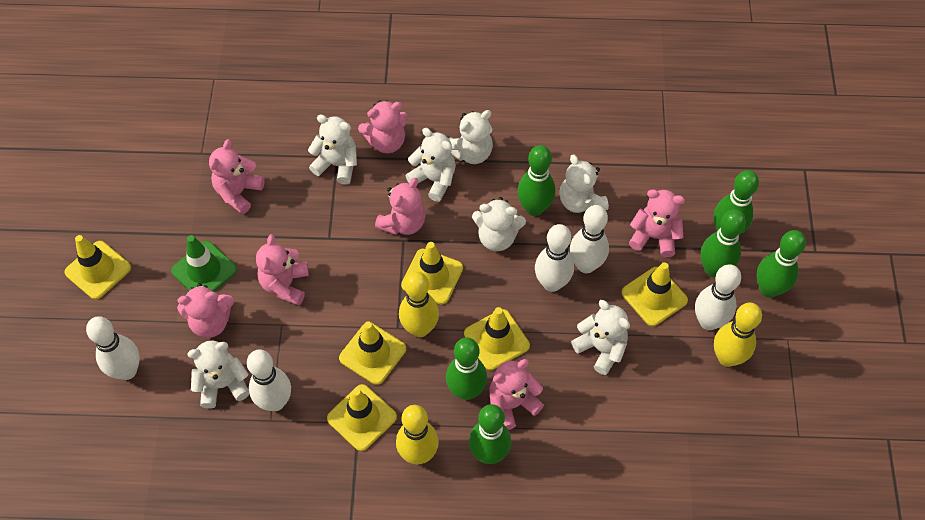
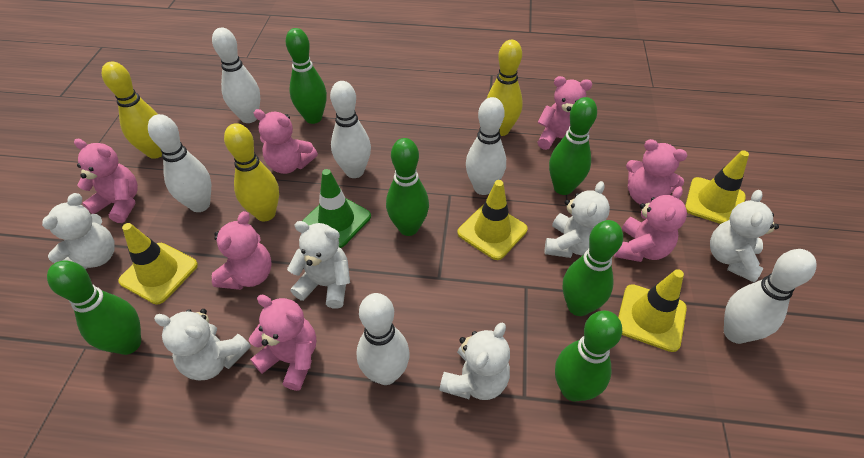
white bowling pin: [86,316,140,380] [247,349,291,411] [535,224,574,292] [570,205,609,273] [695,264,741,330] = 5 -> [148,114,211,212] [212,27,260,123] [330,81,371,178] [356,293,410,385] [466,97,506,195] [724,249,816,344] = 6
white teddy bear: [187,340,250,409] [308,114,357,185] [405,128,456,202] [449,110,493,164] [472,197,526,251] [560,154,609,213] [571,300,630,375] = 7 -> [42,193,115,269] [154,309,251,380] [287,221,350,309] [439,322,510,400] [545,181,610,258] [710,190,779,283] = 6
yellow traffic cone: [64,235,131,300] [327,384,397,451] [339,321,406,385] [401,242,463,305] [464,307,530,370] [622,262,688,326] = 6 -> [118,223,198,304] [457,180,528,260] [618,269,687,352] [685,150,749,224] = 4

